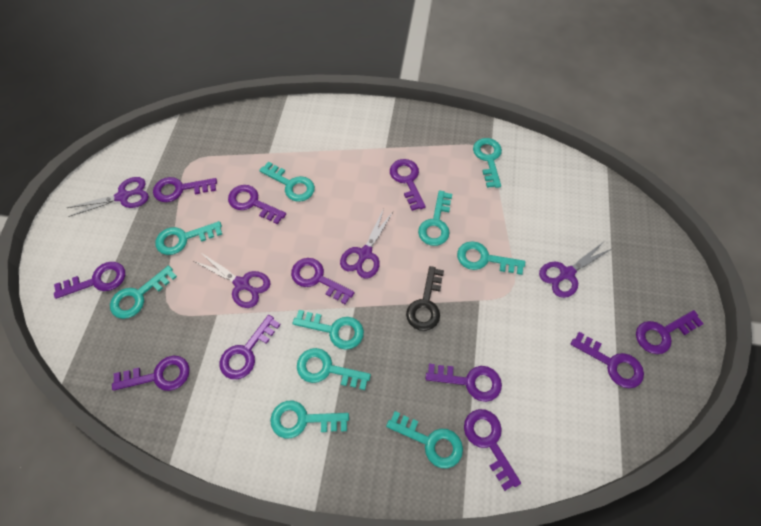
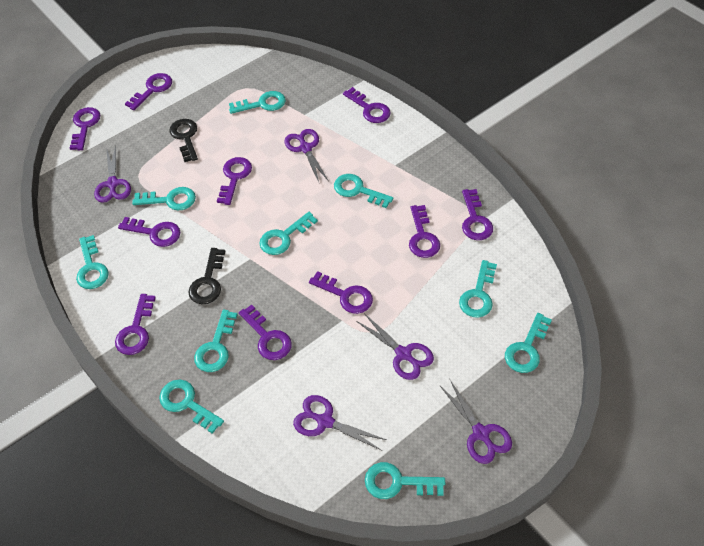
black key: [406,266,444,331] = 1 -> [169,119,198,162] [189,248,226,304] = 2
purple key: [54,262,125,299] [112,356,190,391] [153,177,217,202] [220,315,281,379] [228,185,286,224] [291,258,354,305] [390,159,426,211] [425,363,502,402] [464,409,521,491] [571,332,644,388] [636,310,704,354] = 11 -> [70,107,100,150] [115,294,156,355] [118,217,181,247] [125,73,172,110] [217,157,252,205] [239,305,292,360] [309,271,373,314] [343,87,391,123] [409,205,440,258] [462,189,493,240] = 10
purple scissors: [67,177,149,217] [194,252,271,308] [340,209,393,279] [539,243,613,298] = 4 -> [94,146,131,203] [284,129,328,182] [293,395,386,450] [356,313,434,380] [439,380,512,464] = 5

